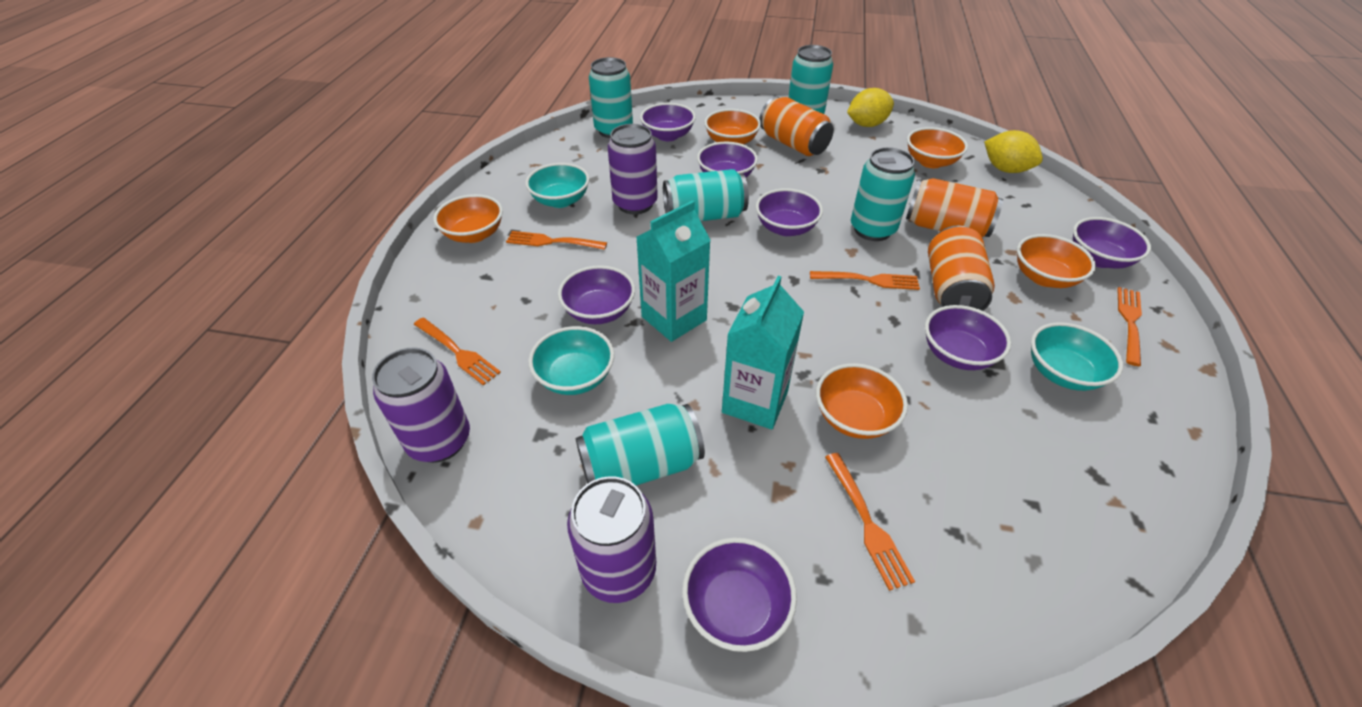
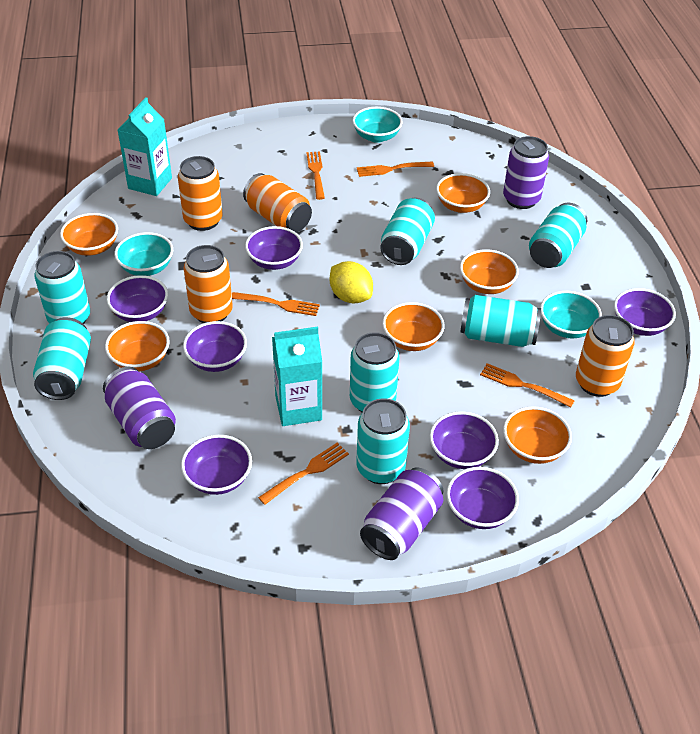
orange bowl: [433,194,503,243] [704,109,761,144] [816,363,908,439] [907,127,968,168] [1017,234,1096,288] = 5 -> [60,213,118,256] [105,321,170,371] [382,302,445,351] [436,173,490,213] [460,249,519,294] [503,406,572,464] = 6
orange can: [760,96,834,156] [906,178,1003,237] [928,226,995,311] = 3 -> [178,156,223,231] [184,245,233,323] [243,173,312,232] [576,315,635,397] = 4
turquoise can: [576,404,705,485] [589,57,633,138] [663,169,749,221] [788,45,833,114] [851,147,915,241] = 5 -> [33,317,91,400] [34,251,90,324] [350,332,399,413] [356,398,410,484] [380,198,435,265] [460,295,541,347] [529,203,587,268] = 7
yellow lemon: [847,88,894,127] [984,130,1043,173] = 2 -> [330,261,373,304] = 1

